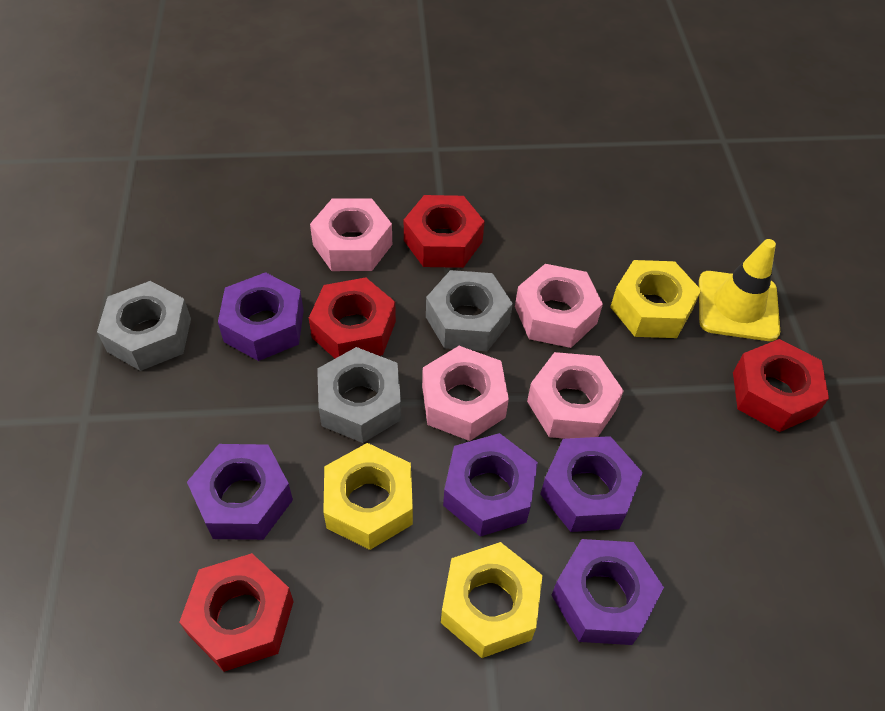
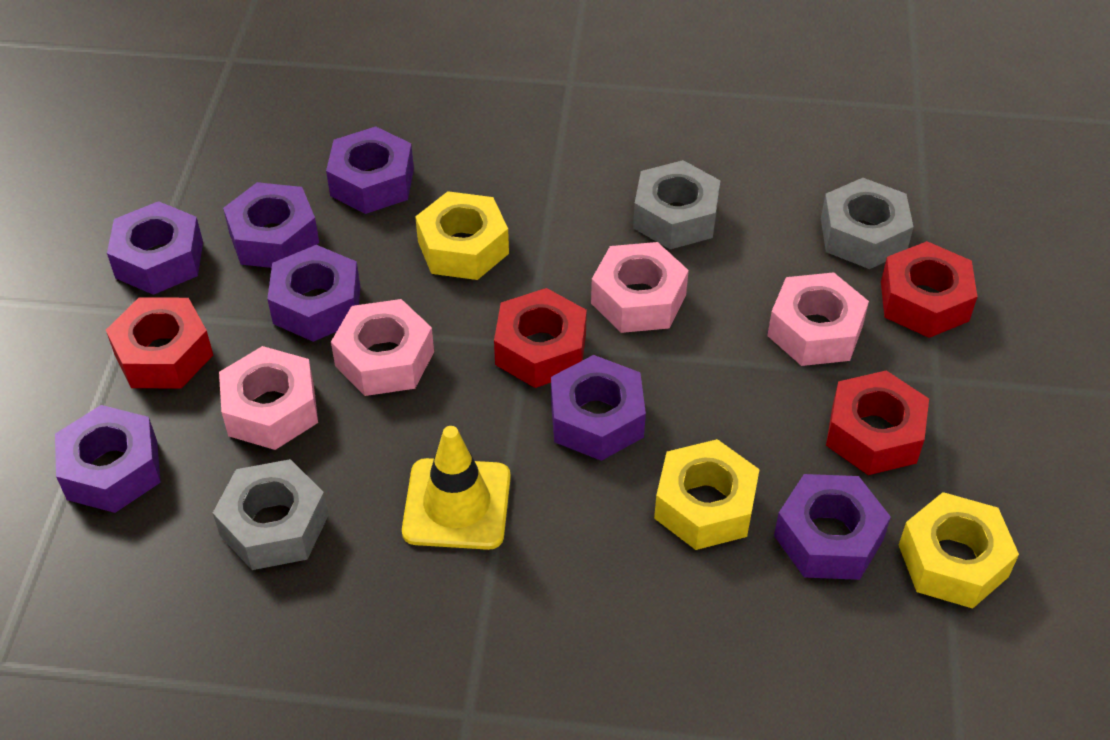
purple nut: [187,444,293,540] [218,272,304,361] [443,433,538,537] [540,436,643,532] [552,539,664,645] = 5 -> [55,405,161,513] [107,201,203,295] [223,182,319,268] [267,245,360,342] [326,126,414,214] [551,355,646,461] [774,474,891,580] = 7

